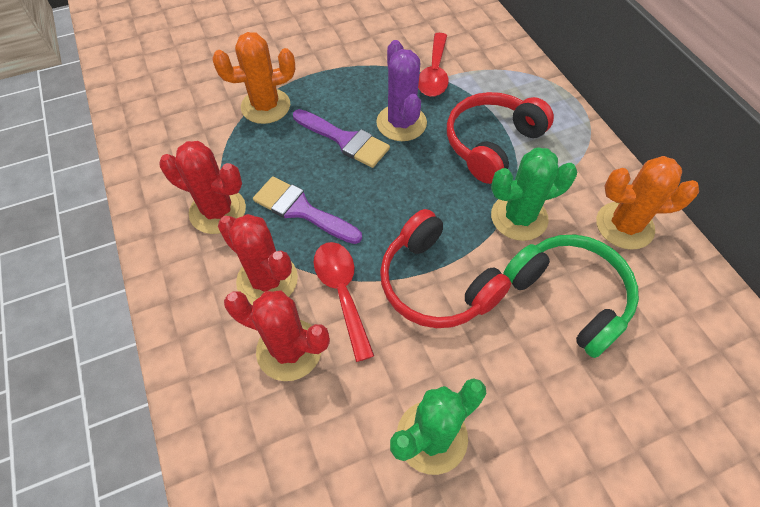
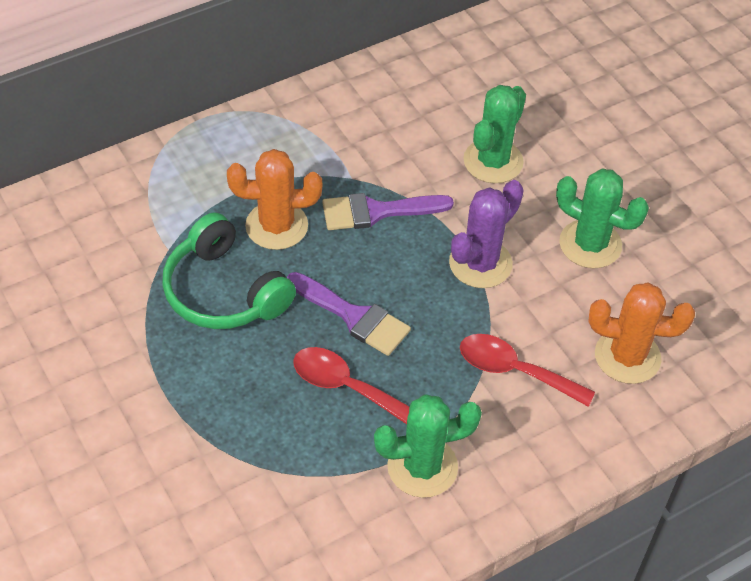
green cactus: [390,378,487,475] [491,147,577,241] = 2 -> [374,394,482,498] [464,85,526,183] [556,169,649,268] = 3
red cactus: [159,141,246,234] [218,214,298,305] [224,290,330,381] = 3 -> none = 0
red headphones: [380,209,511,328] [447,92,554,184] = 2 -> none = 0

